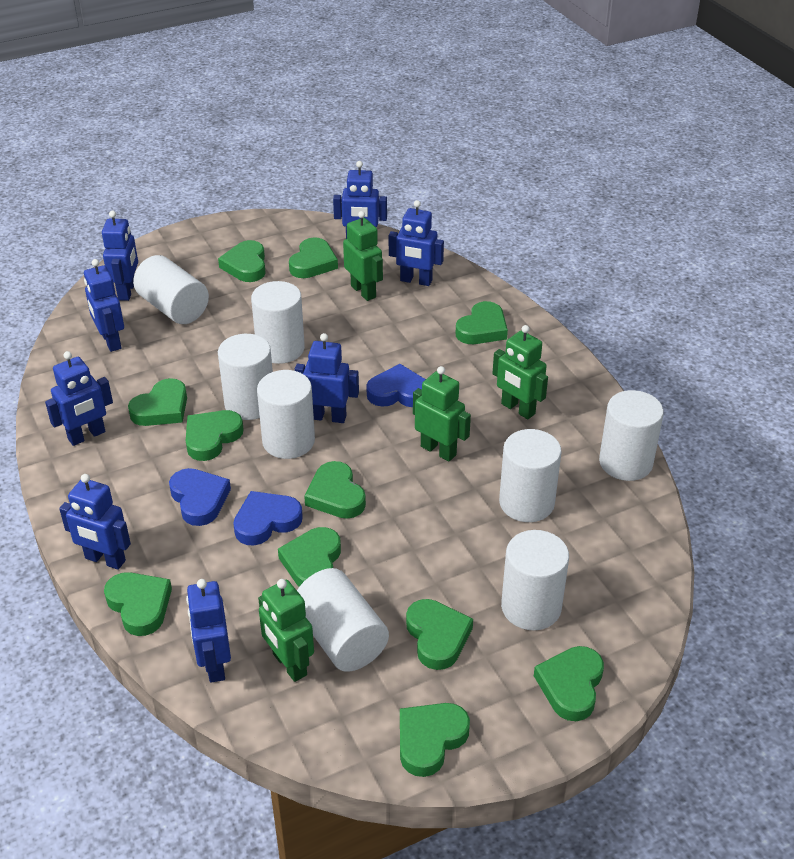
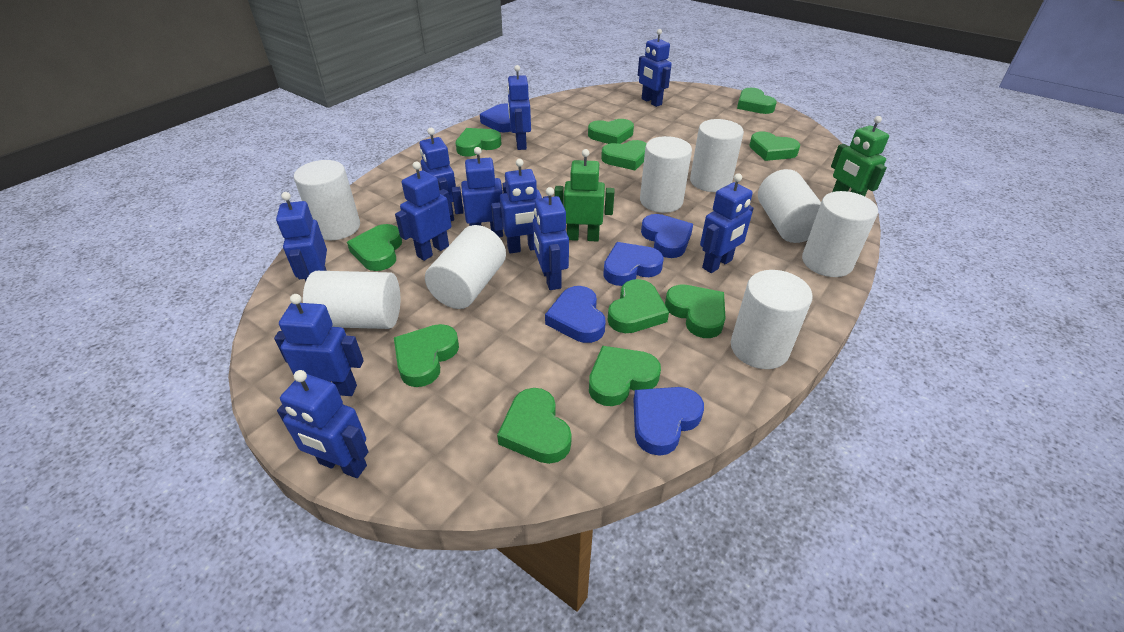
blue heart: [169,468,231,526] [233,491,303,546] [366,364,426,407] = 3 -> [480,103,511,132] [545,286,606,343] [603,242,663,286] [634,387,704,456] [641,214,693,258] = 5
blue robot: [45,351,113,446] [59,474,131,570] [84,259,124,352] [102,211,138,301] [186,579,231,683] [295,333,359,423] [333,161,387,239] [389,200,444,286] = 8 -> [274,294,364,396] [276,192,327,281] [277,370,369,478] [395,162,452,261] [420,128,456,221] [452,147,507,237] [491,159,549,254] [507,65,531,150] [533,187,569,290] [638,29,672,107] [700,173,754,273] = 11
green robot: [258,579,314,682] [343,211,383,301] [413,366,471,461] [492,325,548,419] = 4 -> [555,149,615,242] [831,116,889,196] = 2

